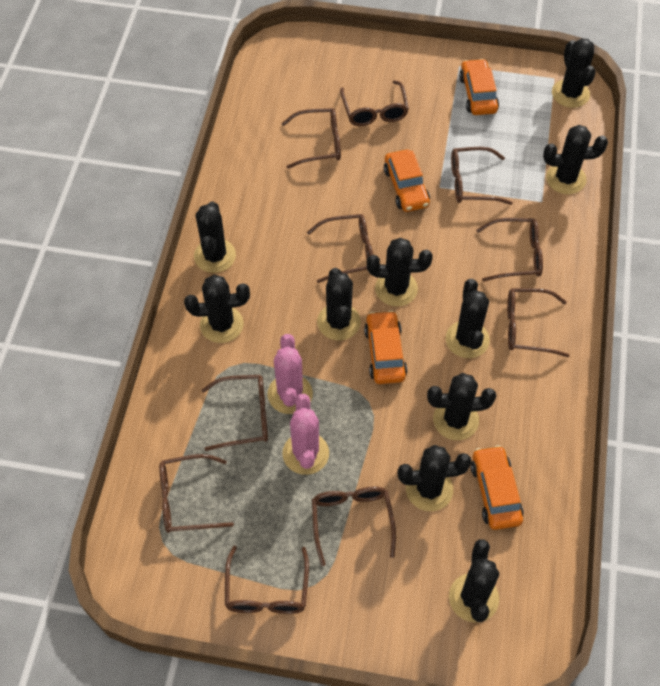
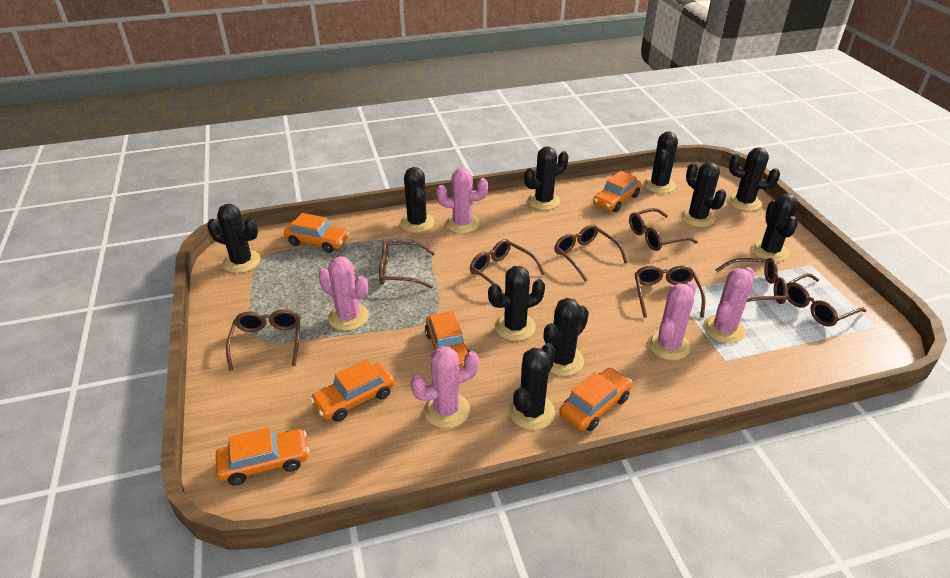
brown glasses: [159,454,234,533] [201,375,268,451] [225,546,309,614] [281,108,341,169] [307,214,373,283] [312,486,396,566] [340,80,409,126] [451,147,513,205] [476,218,543,282] [507,288,570,357] = 10 -> [226,309,300,371] [379,240,435,288] [470,239,545,295] [554,224,628,282] [629,208,698,251] [635,265,706,318] [715,258,788,304] [787,273,866,327] = 8
orange car: [364,310,407,384] [384,150,430,212] [459,59,499,115] [471,445,524,530] = 4 -> [216,427,309,486] [284,213,349,253] [310,359,395,422] [425,311,470,368] [559,368,632,431] [593,171,641,212] = 6
pink cactus: [267,334,313,414] [282,394,329,475] = 2 -> [318,256,369,331] [411,346,479,428] [436,168,488,234] [647,281,696,360] [703,267,755,344] = 5

